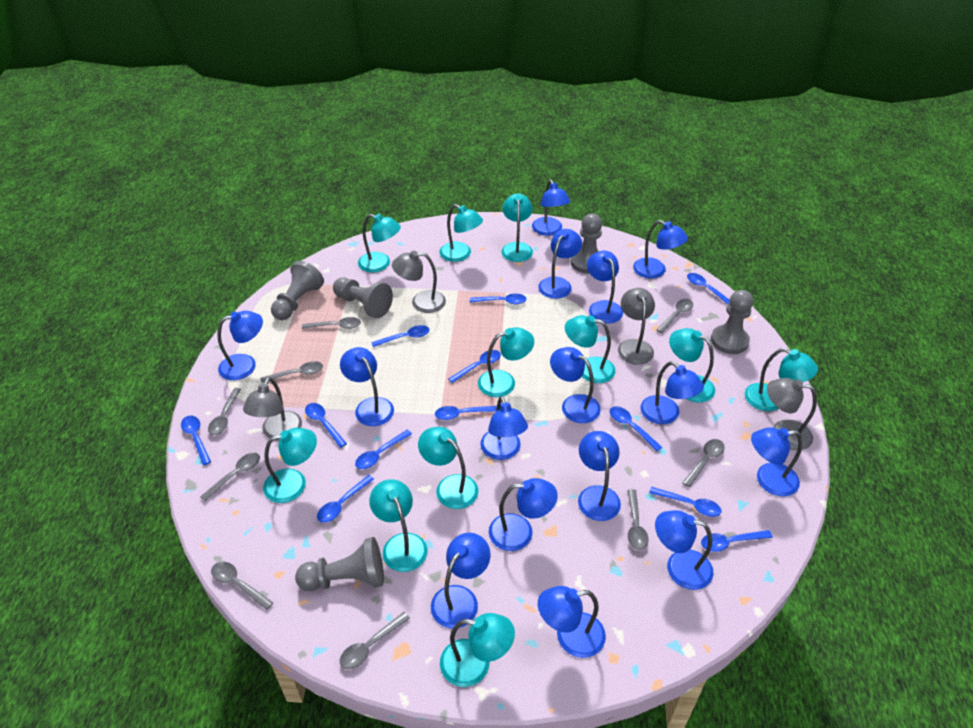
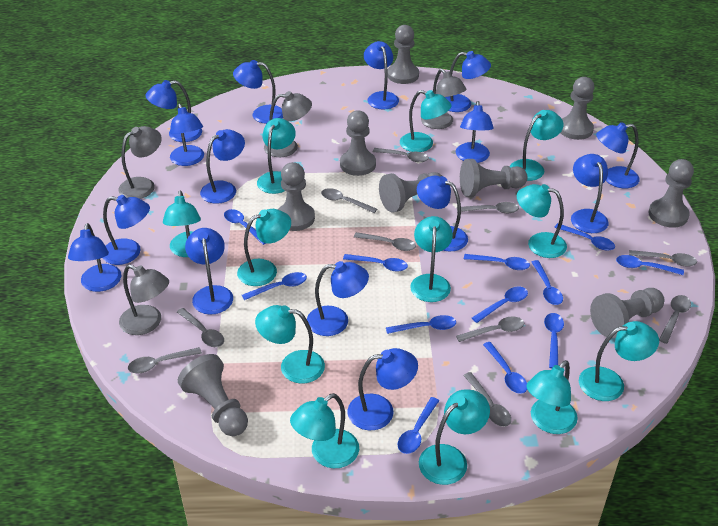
grey pawn: [271,261,324,320] [295,537,384,591] [333,277,393,318] [571,214,602,274] [711,290,753,354] = 5 -> [178,354,248,436] [278,162,315,231] [340,110,376,176] [379,172,442,213] [387,25,419,84] [460,159,528,197] [560,77,594,140] [590,288,664,338] [648,159,694,228] = 9
grey spoon: [200,453,260,502] [208,388,241,435] [211,562,273,610] [260,361,323,383] [302,317,361,329] [340,612,410,669] [627,489,648,550] [656,299,693,333] [682,439,725,487] = 9 -> [128,347,202,373] [177,308,224,347] [321,188,377,213] [354,232,416,251] [373,148,429,162] [456,317,524,342] [457,202,519,213] [463,372,511,427] [629,250,697,267] [659,295,691,344] = 10
turquoise lamp: [263,428,317,503] [358,214,401,272] [369,479,427,572] [418,427,478,509] [439,204,483,262] [440,613,515,687] [478,327,534,397] [501,193,533,262] [565,315,615,383] [669,328,715,402] [745,348,818,411] = 11 -> [163,190,201,257] [237,209,291,286] [255,305,325,384] [257,118,296,194] [290,393,359,468] [400,90,452,152] [410,216,453,302] [419,389,490,485] [510,110,564,181] [517,184,567,258] [526,360,578,434] [579,321,659,401] = 12

